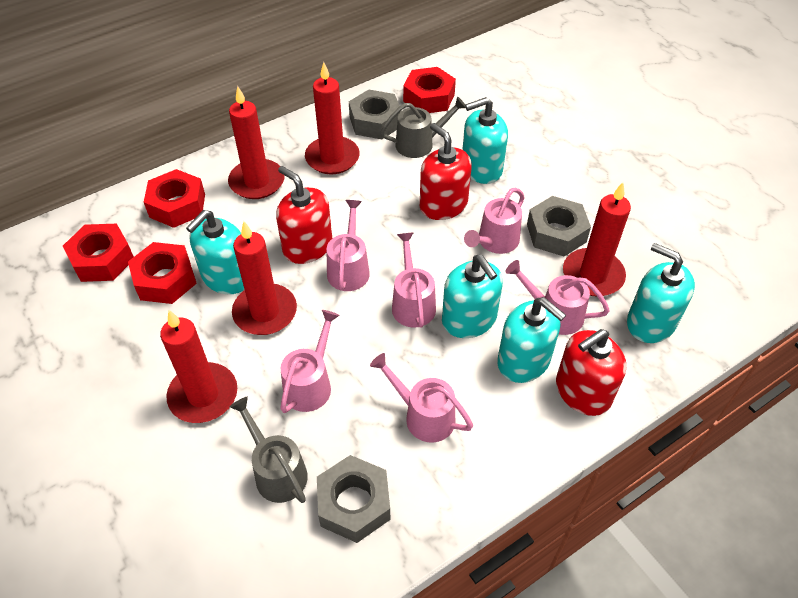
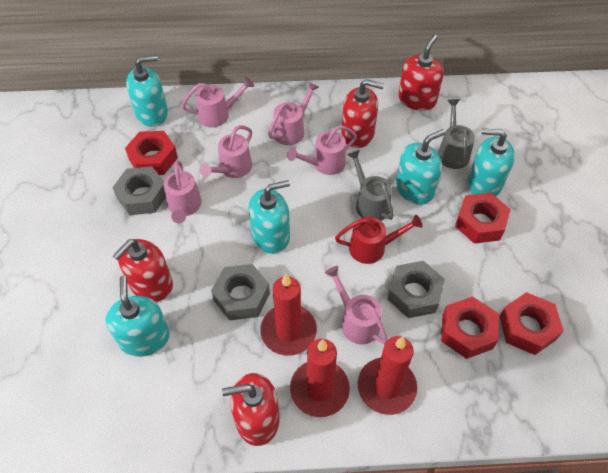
red candle: [160,310,237,423] [228,86,285,199] [232,221,297,335] [305,62,360,174] [563,182,631,296] = 5 -> [260,274,317,356] [290,339,350,417] [358,336,417,415] = 3
red soap dispenser: [276,166,332,264] [420,123,472,220] [556,329,626,416] = 3 -> [113,239,173,302] [222,373,280,446] [341,79,384,148] [398,35,444,111] = 4
red watering can: none = 0 -> [335,215,423,264] = 1

